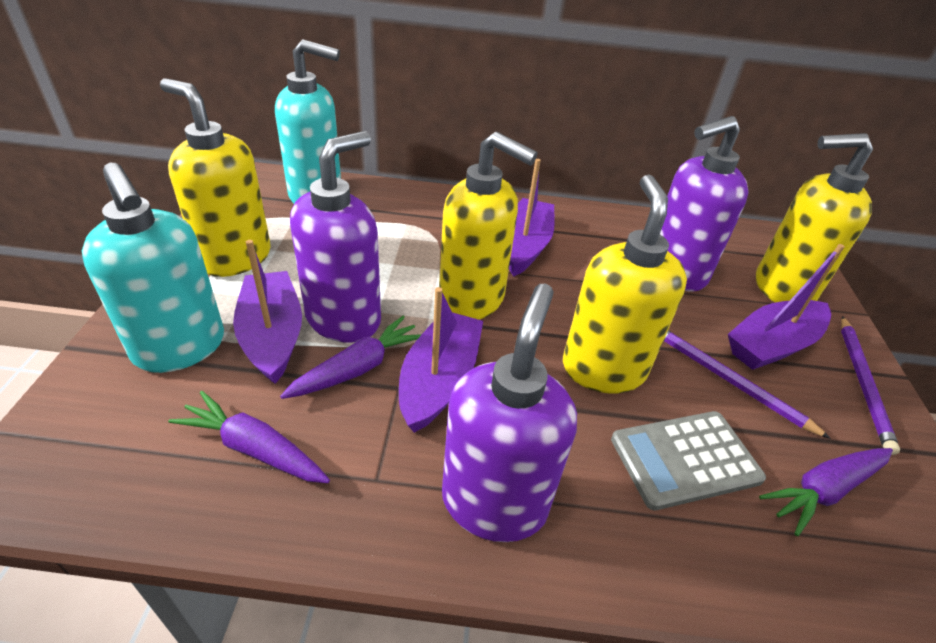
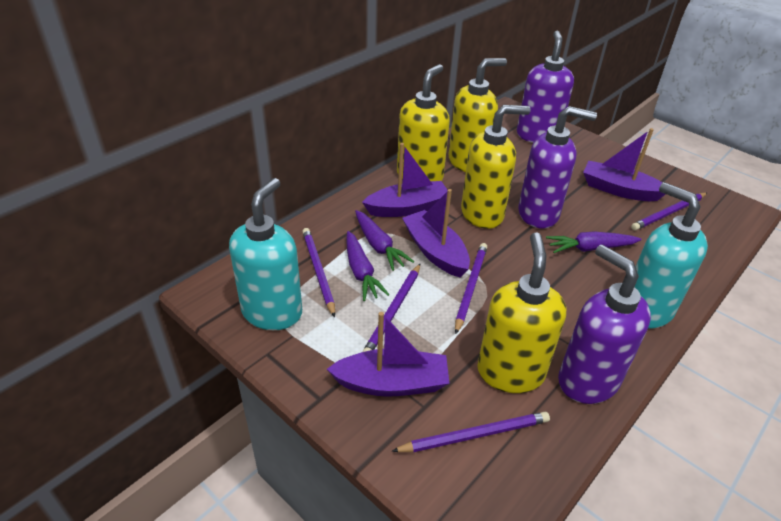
grey calculator: [611,411,766,510] = 1 -> none = 0
purple pencil: [664,330,831,439] [841,316,900,455] = 2 -> [302,228,335,317] [362,264,420,352] [392,412,550,452] [455,243,487,334] [631,193,707,230] = 5

